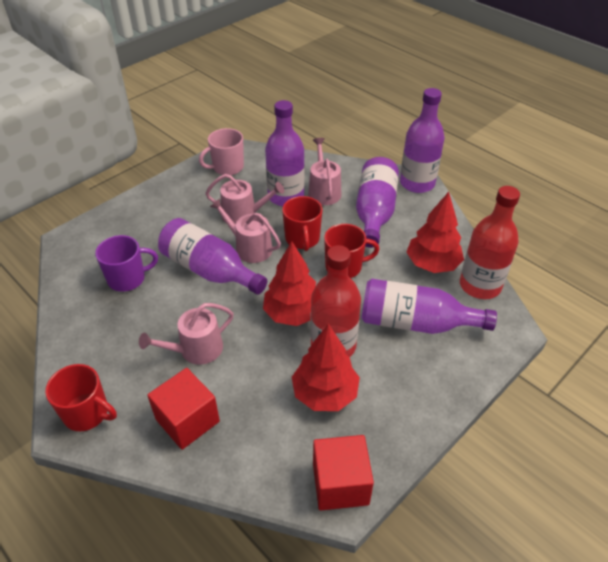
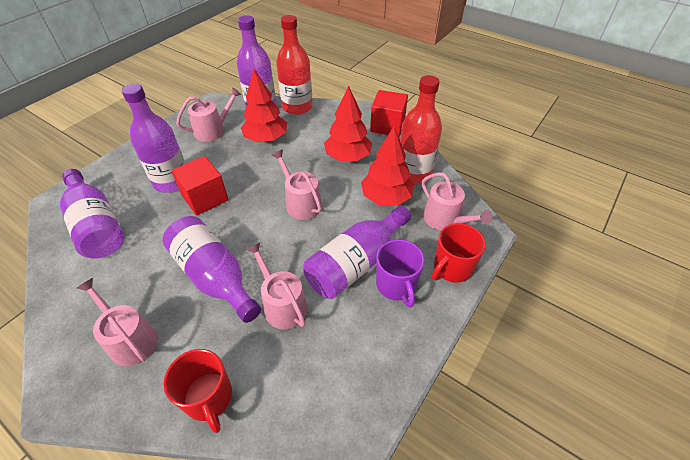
pink mug: [199,128,244,175] = 1 -> none = 0
pink watering can: [139,303,234,365] [205,174,284,224] [210,198,281,263] [308,138,341,205] = 4 -> [77,278,158,366] [176,87,242,142] [246,242,307,329] [271,150,322,220] [422,172,492,230] = 5
red mug: [45,364,117,431] [282,196,323,251] [324,224,379,278] = 3 -> [163,349,232,433] [432,223,486,283] = 2

